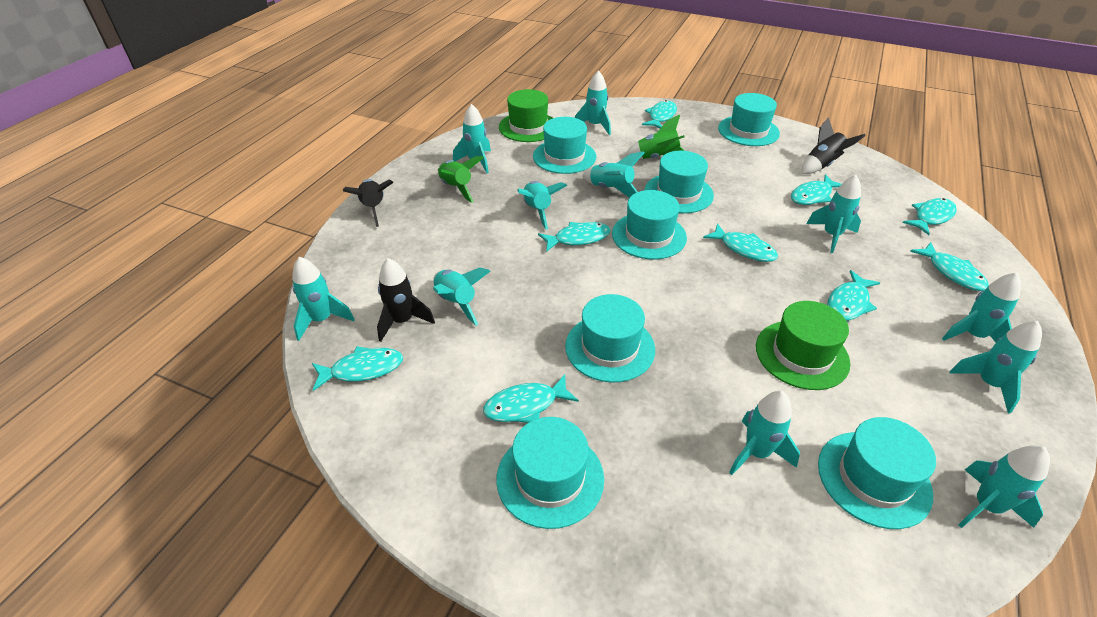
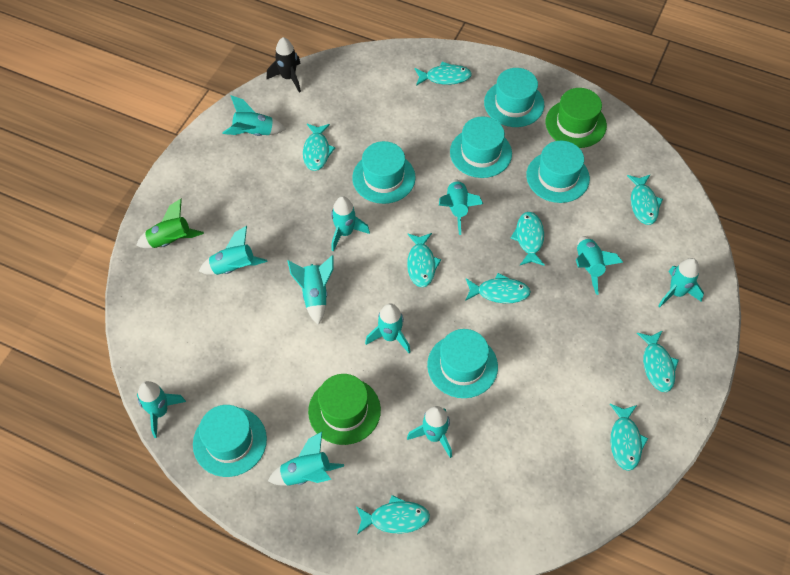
black rocket: [343,179,394,227] [377,258,435,342] [802,117,866,174] = 3 -> [267,37,301,92] = 1
green rocket: [438,156,484,203] [625,115,685,159] = 2 -> [136,198,204,248] = 1
turquoise hat: [496,417,604,529] [533,117,597,174] [565,294,655,383] [612,190,687,259] [644,151,714,213] [718,93,780,146] [818,417,936,529] = 7 -> [193,405,267,477] [352,141,416,204] [427,329,498,398] [450,117,512,178] [484,68,544,127] [526,141,590,203] = 6

